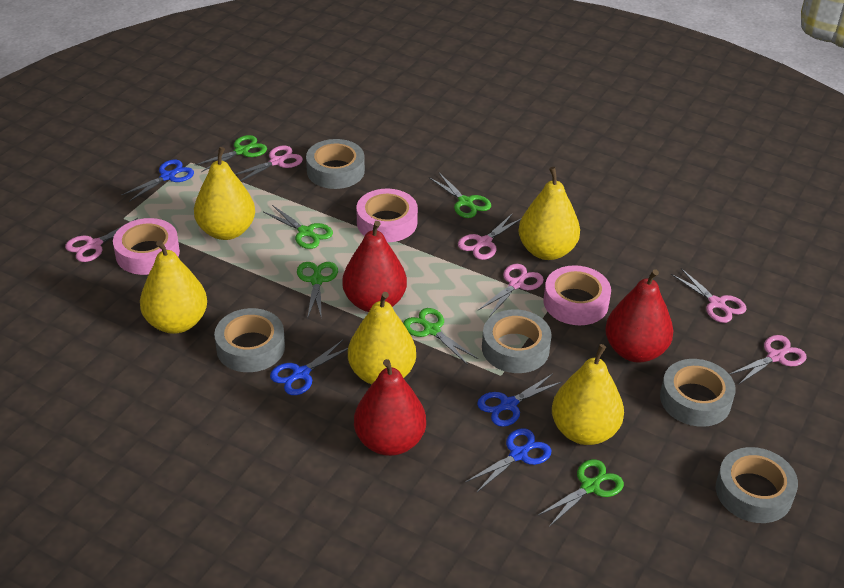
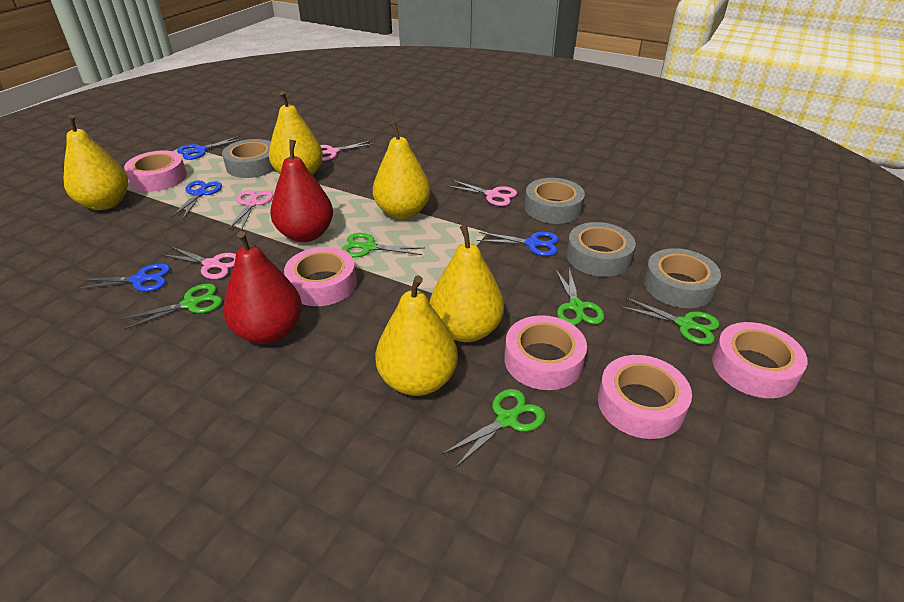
green scissors: [195,135,267,172] [263,205,333,249] [297,262,338,319] [403,308,478,365] [429,173,491,218] [537,459,624,527] = 6 -> [121,283,222,330] [341,233,424,257] [442,389,545,468] [555,268,604,326] [620,297,720,345] = 5
grey tape: [214,308,285,372] [306,139,365,189] [482,309,552,373] [660,359,736,427] [716,447,798,523] = 5 -> [222,139,275,178] [525,178,585,224] [566,222,636,277] [644,248,721,308] = 4
pink scissors: [65,218,138,262] [235,146,303,181] [458,213,522,260] [478,264,544,317] [671,268,747,323] [729,335,806,385] = 6 -> [161,246,236,279] [228,190,273,231] [320,140,375,161] [447,180,517,206] = 4
pink tape: [113,218,180,275] [356,189,418,242] [544,265,611,325] = 3 -> [124,151,187,192] [284,247,357,306] [504,315,587,390] [598,355,692,439] [712,322,808,398] = 5
red pear: [342,221,407,312] [354,359,426,456] [605,269,673,363] = 3 -> [223,231,302,344] [270,140,333,242] = 2

